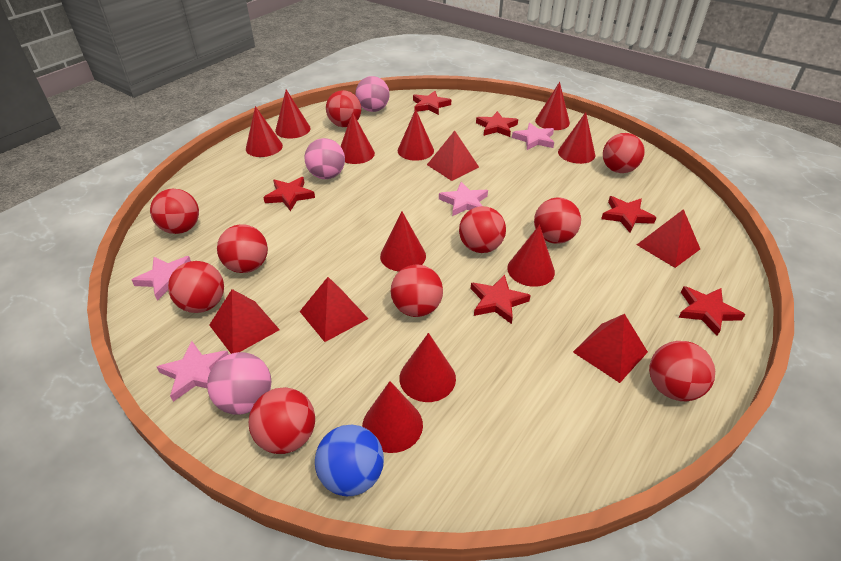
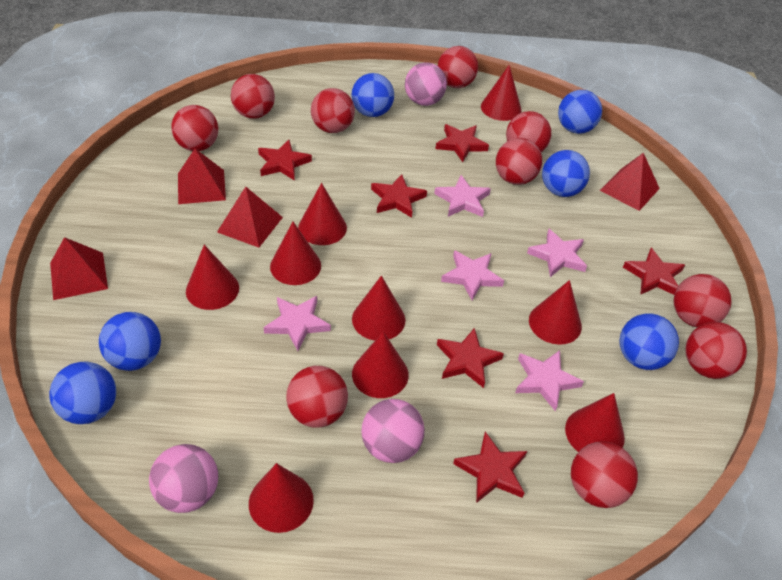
blue ball: [315,425,384,496] = 1 -> [49,362,116,424] [99,312,161,371] [351,73,394,117] [542,150,590,197] [558,90,602,134] [619,313,679,370] = 6
pink star: [132,256,191,301] [157,341,229,402] [439,182,488,216] [512,123,554,150] = 4 -> [263,296,331,351] [434,175,491,217] [441,250,504,301] [515,350,584,411] [527,229,587,277] = 5
red cone: [246,106,283,157] [275,90,311,139] [341,112,375,164] [362,381,423,453] [380,212,426,272] [398,109,434,161] [399,333,456,402] [507,225,555,287] [535,82,570,130] [558,112,595,164] = 10 -> [186,245,239,310] [249,463,314,533] [270,222,321,285] [298,183,347,245] [352,276,405,340] [352,332,409,398] [481,65,521,121] [529,280,582,345] [565,393,625,452] = 9
red pyramid: [209,289,280,354] [299,277,368,342] [427,131,479,181] [573,314,648,383] [637,209,700,268] = 5 -> [50,237,108,300] [178,149,226,204] [217,187,283,248] [600,153,660,211] = 4

